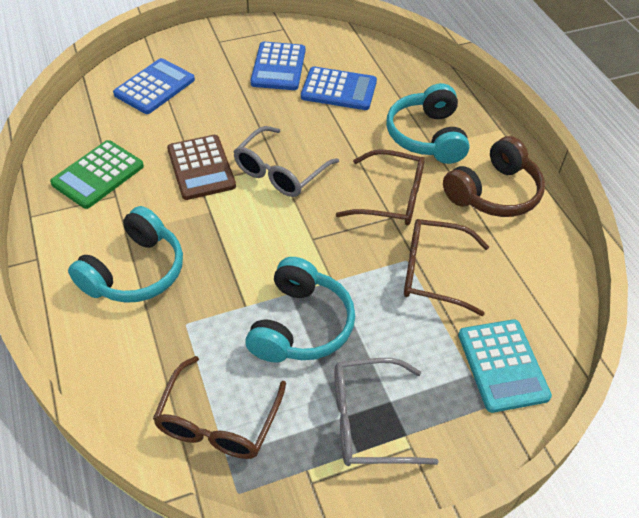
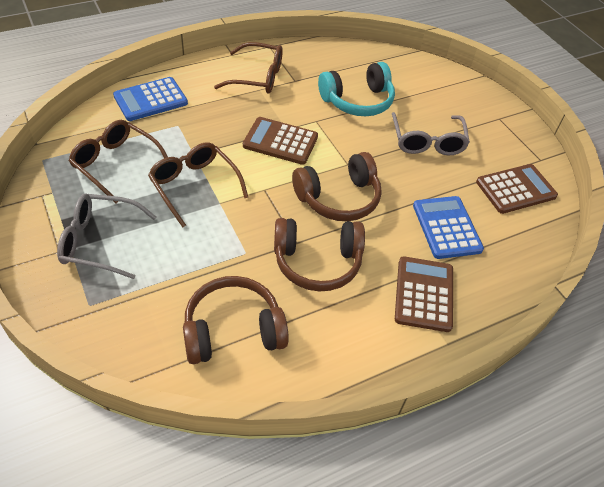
blue calculator: [113,58,195,114] [250,42,305,90] [301,67,377,110] = 3 -> [113,77,188,121] [413,196,484,259] = 2
brown calculator: [167,135,236,200] = 1 -> [243,117,318,165] [395,256,453,332] [476,164,558,214] = 3
brown headphones: [443,136,545,217] = 1 -> [183,276,289,364] [274,218,365,291] [292,152,382,221] = 3
green calculator: [50,140,144,209] = 1 -> none = 0
turquoise calculator: [458,319,552,413] = 1 -> none = 0
turquoise headphones: [68,206,183,303] [246,257,355,363] [386,83,470,164] = 3 -> [318,62,395,116] = 1

